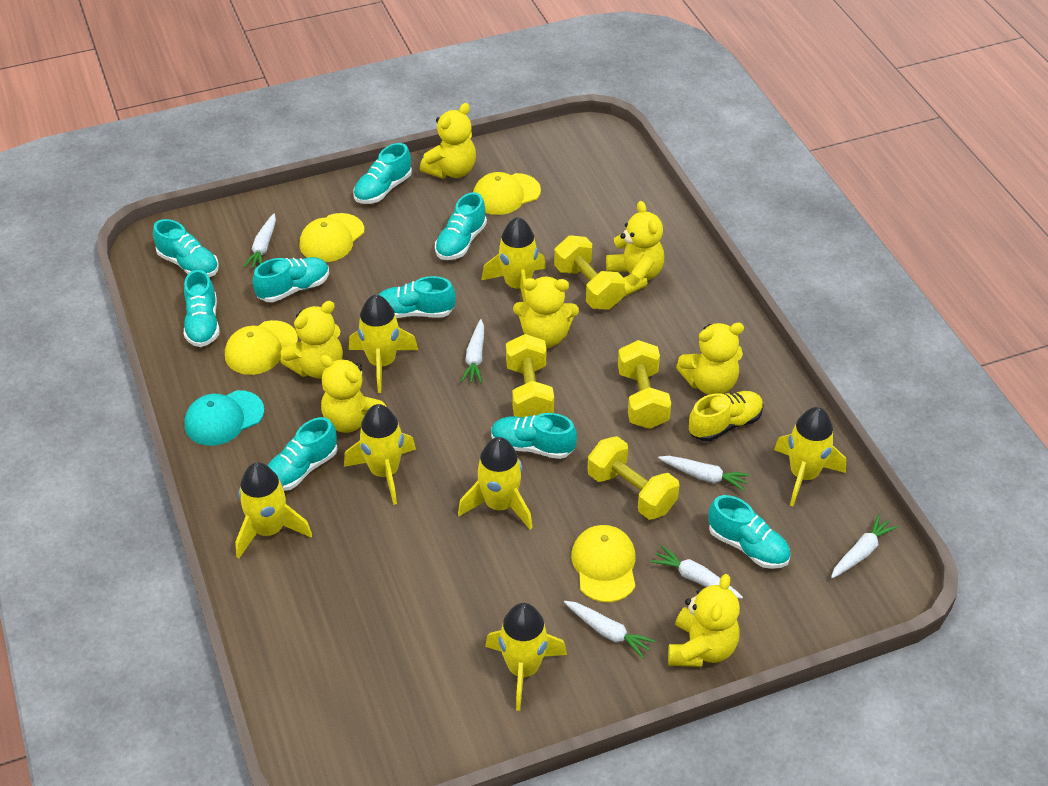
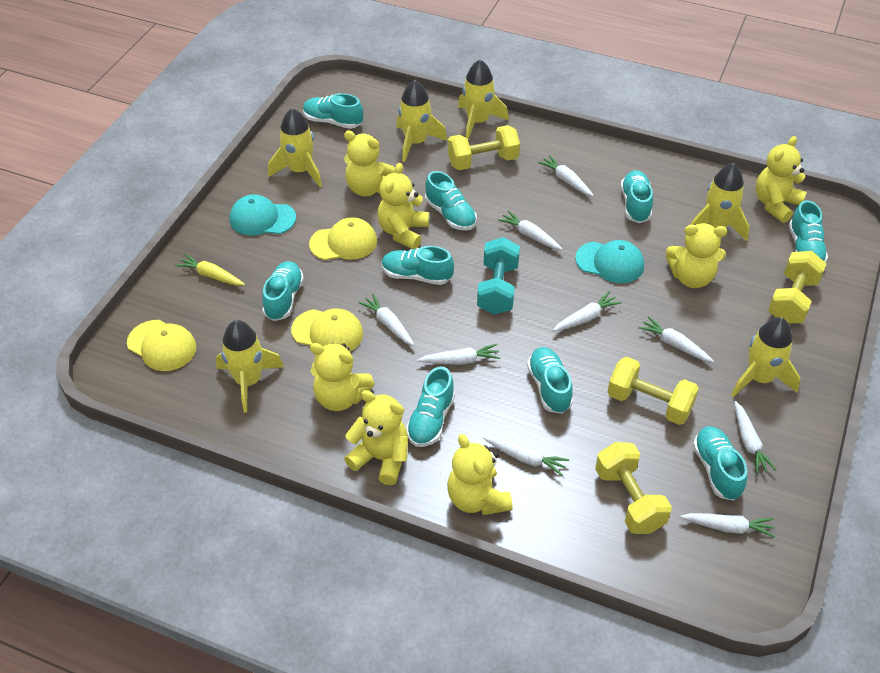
turquoise cap: [184,390,264,446] = 1 -> [230,194,296,236] [575,240,644,283] = 2
turquoise dumbbell: none = 0 -> [477,237,520,314] = 1
white carrot: [243,214,276,269] [461,319,484,383] [564,601,656,658] [651,546,743,599] [658,456,750,491] [831,514,898,579] = 6 -> [358,294,415,346] [417,344,500,365] [483,437,570,476] [498,210,563,250] [538,155,594,196] [552,292,621,332] [638,316,714,362] [680,513,776,538] [735,401,777,474] = 9
yellow cap: [225,320,298,375] [299,213,364,262] [473,172,541,215] [571,525,636,602] = 4 -> [127,320,196,371] [291,308,363,352] [309,217,377,260] = 3
yellow carrot: none = 0 -> [175,254,245,286] = 1
yellow rocket: [235,462,312,559] [344,404,416,505] [349,294,418,393] [458,437,533,530] [481,217,546,302] [485,603,567,711] [774,407,846,506] = 7 -> [216,320,284,412] [268,108,322,187] [397,80,447,162] [458,60,508,139] [690,163,750,241] [731,317,800,397] = 6
yellow shoe: [689,391,764,442] = 1 -> none = 0

